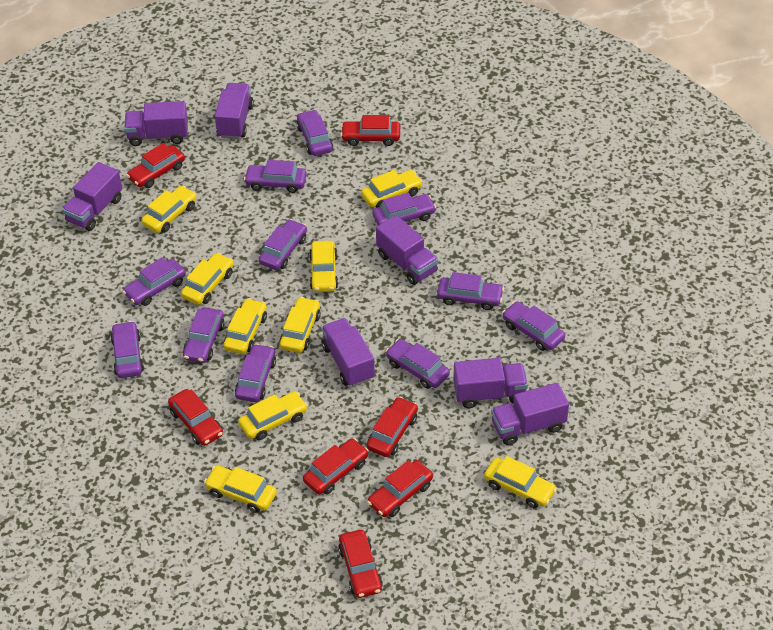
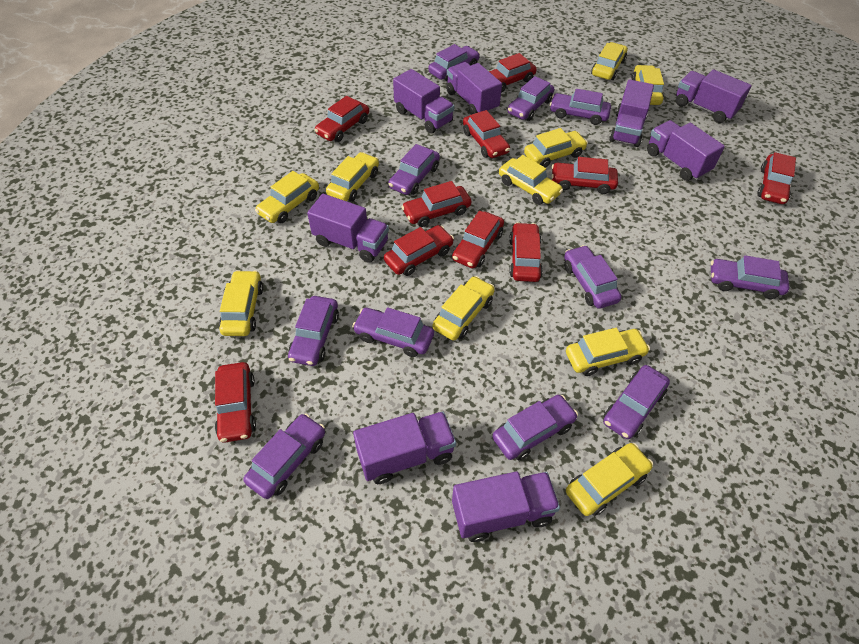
purple truck: [62,162,122,231] [124,101,188,146] [215,83,254,139] [322,318,375,387] [376,215,438,285] [453,358,528,408] [491,383,569,445] = 7 -> [307,194,389,263] [353,411,456,484] [393,69,454,134] [446,62,502,115] [452,471,560,542] [609,80,654,147] [647,120,725,181] [676,70,752,123] = 8
red car: [126,143,185,188] [168,389,223,446] [303,438,369,495] [338,530,383,598] [340,115,400,146] [366,397,418,457] [367,460,433,517] = 7 -> [215,362,256,443] [314,96,369,142] [384,225,454,276] [401,181,471,227] [452,211,504,268] [463,110,510,158] [489,53,537,93] [509,222,543,282] [551,157,618,194] [757,152,796,204] = 10
yellow car: [141,186,197,233] [181,253,234,305] [204,465,277,513] [223,298,267,354] [238,391,308,440] [279,297,321,353] [309,241,338,292] [361,170,423,208] [484,456,557,508] = 9 -> [219,270,263,336] [255,171,319,223] [326,152,379,202] [433,276,495,341] [499,155,563,205] [524,128,588,168] [566,328,650,376] [566,443,653,516] [591,42,627,80] [631,65,664,105] = 10

